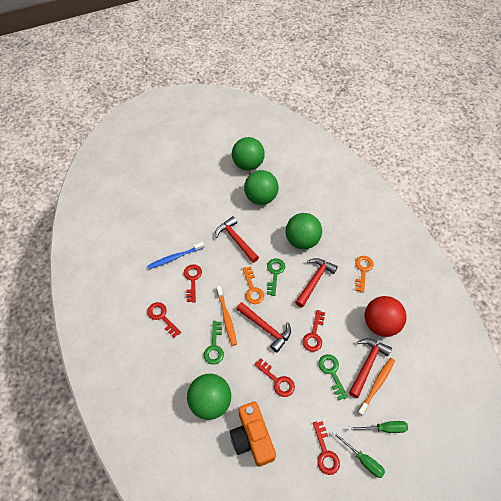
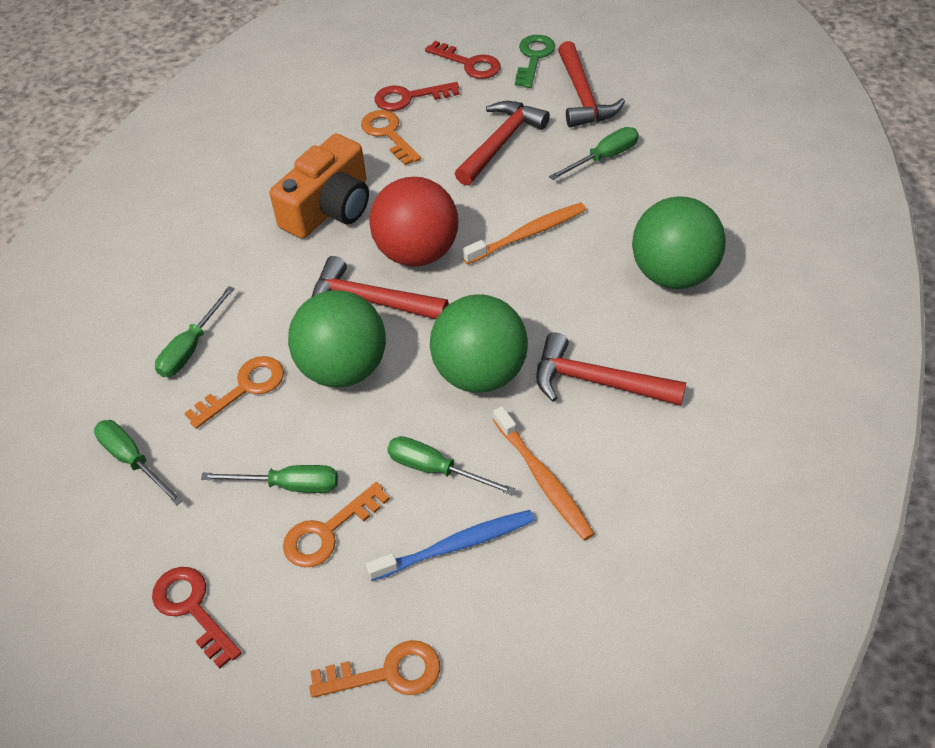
green ball: [187,374,231,420] [232,137,265,171] [244,170,279,205] [286,213,322,249] = 4 -> [288,290,386,387] [430,294,528,393] [632,196,726,289] = 3
green key: [204,321,224,365] [267,258,285,296] [318,354,348,400] = 3 -> [515,35,555,88] = 1
green screwdriver: [332,431,385,478] [348,421,408,433] = 2 -> [94,420,183,506] [155,286,235,377] [201,465,338,493] [387,436,516,496] [549,127,639,180] = 5
orange key: [242,266,264,304] [355,256,374,293] = 2 -> [185,356,284,429] [283,482,390,567] [310,640,440,698] [361,110,421,165] = 4
red key: [147,302,181,337] [184,264,202,303] [254,359,295,397] [302,310,325,352] [313,421,340,475] = 5 -> [152,567,242,669] [374,82,460,111] [425,41,501,79] = 3

